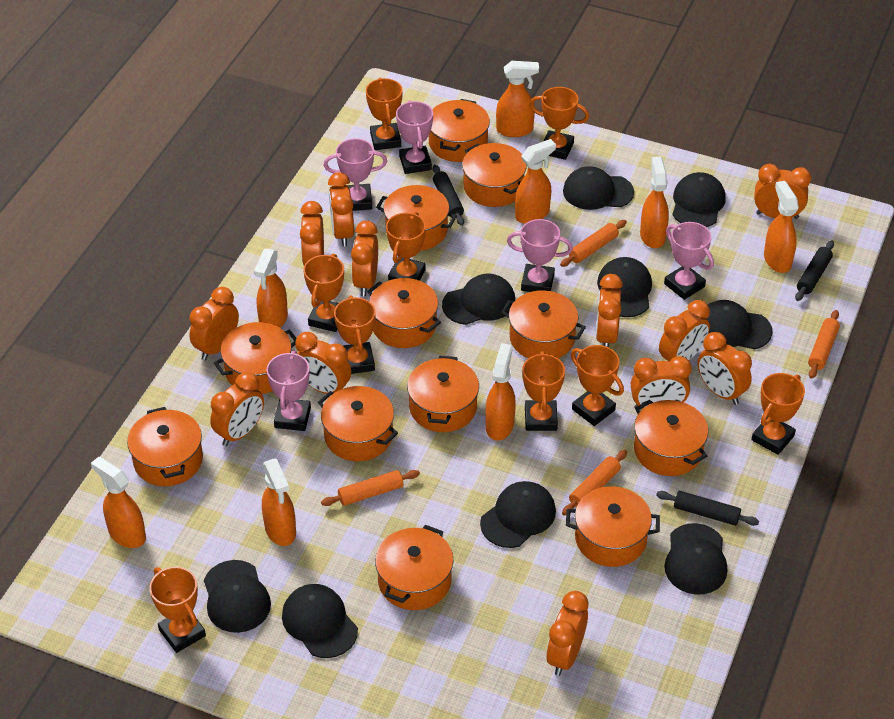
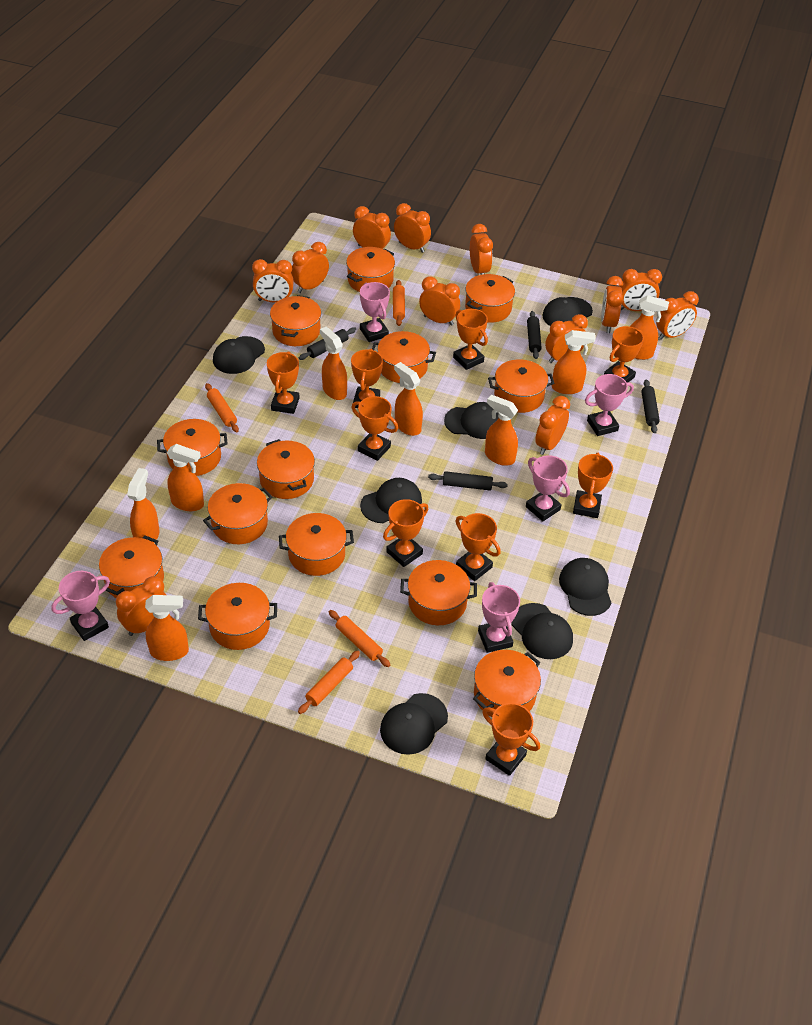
black cap: [204,560,271,633] [282,584,358,658] [442,274,515,325] [480,481,556,548] [563,166,634,210] [597,257,652,317] [664,523,727,595] [672,172,726,227] [707,300,772,349] = 9 -> [213,336,265,374] [360,478,422,523] [380,693,448,755] [444,402,499,439] [511,603,573,659] [542,297,593,326] [559,558,612,616] = 7
black rolling pin: [433,165,464,226] [656,491,759,526] [795,240,834,301] = 3 -> [299,327,356,360] [428,471,508,491] [527,311,542,359] [641,380,660,433] = 4
orange pot: [127,407,203,486] [214,322,297,394] [318,386,398,461] [367,278,441,348] [375,525,454,610] [376,185,457,251] [407,356,479,432] [429,99,490,162] [462,143,527,207] [501,290,586,358] [566,486,660,567] [634,400,708,476] = 12 -> [99,536,164,598] [157,419,228,476] [198,583,277,650] [203,483,272,544] [257,439,315,499] [270,295,321,346] [279,513,354,576] [346,247,395,292] [372,331,436,383] [400,560,477,625] [465,274,515,323] [473,650,541,717] [488,359,554,413] = 13

